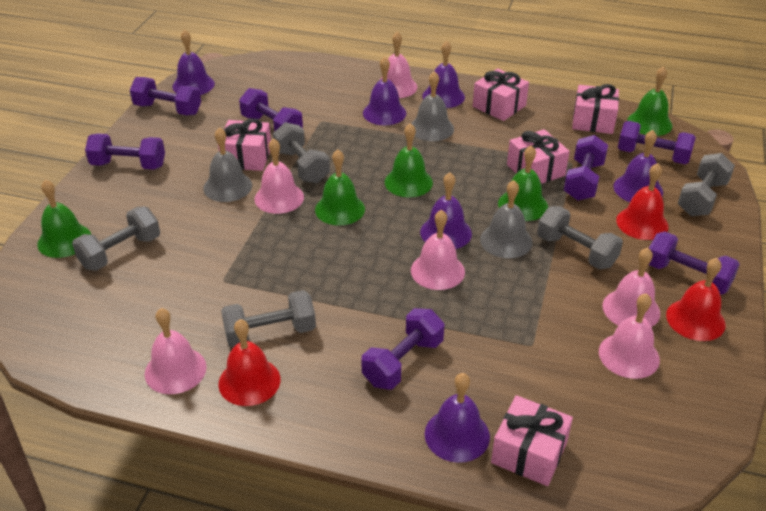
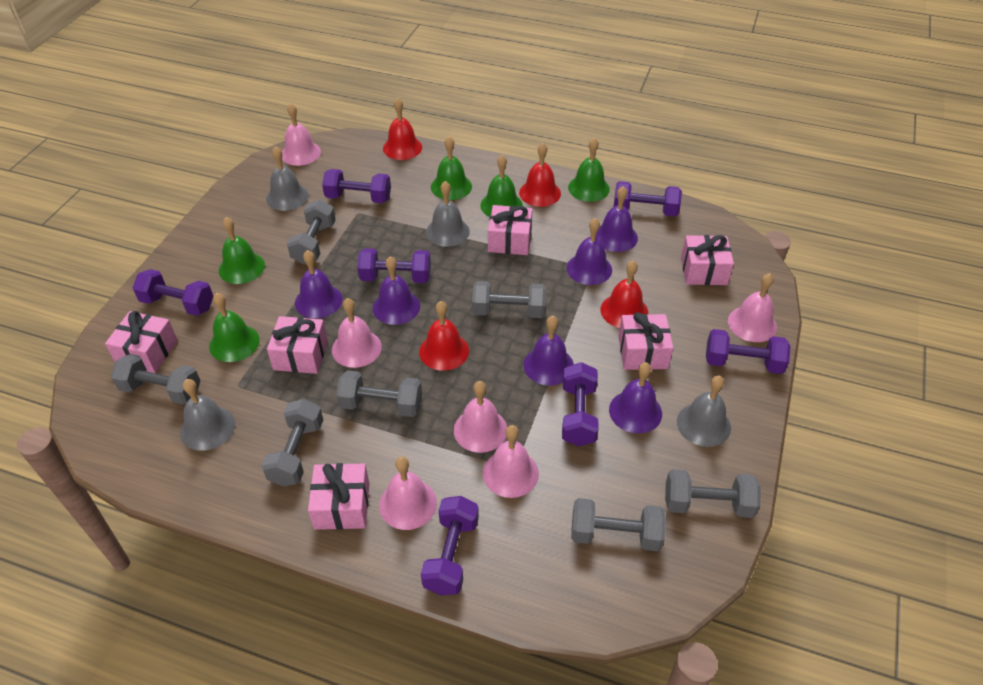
grey bell: [203,127,252,202] [411,71,454,141] [480,180,533,258] = 3 -> [180,379,235,451] [266,146,309,211] [426,181,470,247] [677,375,731,447] = 4
grey dumbbell: [72,207,160,271] [221,290,316,347] [273,122,330,183] [537,206,623,270] [678,153,735,216] = 5 -> [111,354,200,404] [261,399,323,486] [287,200,336,264] [336,370,422,417] [472,281,546,318] [571,498,666,551] [665,469,761,518] = 7
pink gift: [218,119,271,171] [473,68,529,121] [491,395,573,486] [507,129,570,184] [572,84,619,134] = 5 -> [105,311,178,373] [267,316,328,374] [308,463,369,530] [488,205,533,255] [618,312,673,370] [681,235,734,285] = 6
red bell: [218,319,280,406] [616,163,668,240] [666,258,726,341] = 3 -> [383,98,422,160] [419,301,469,371] [519,143,561,207] [601,260,648,328] = 4

